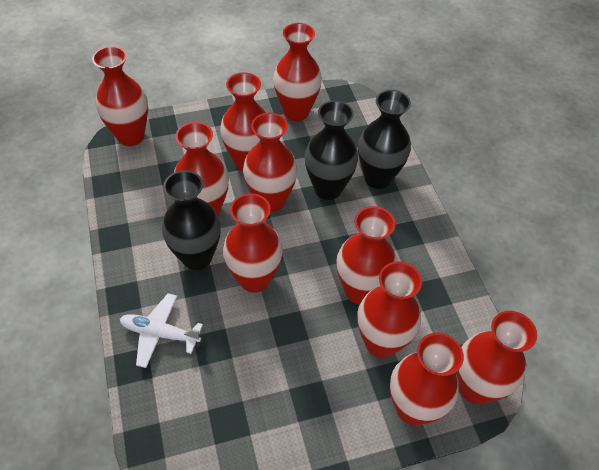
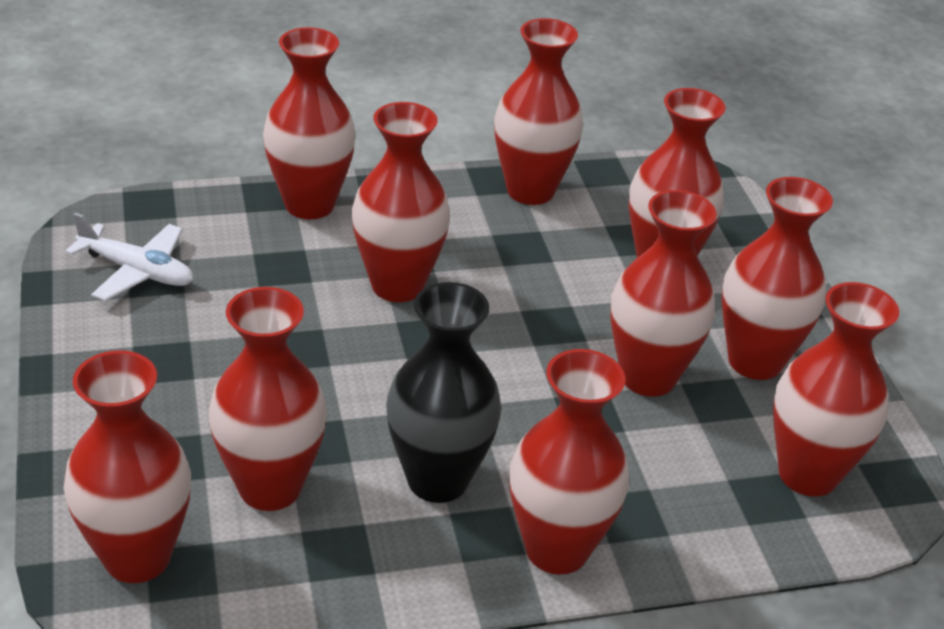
black vase: [162,170,221,270] [305,100,358,200] [358,90,411,189] = 3 -> [386,282,501,503] = 1

